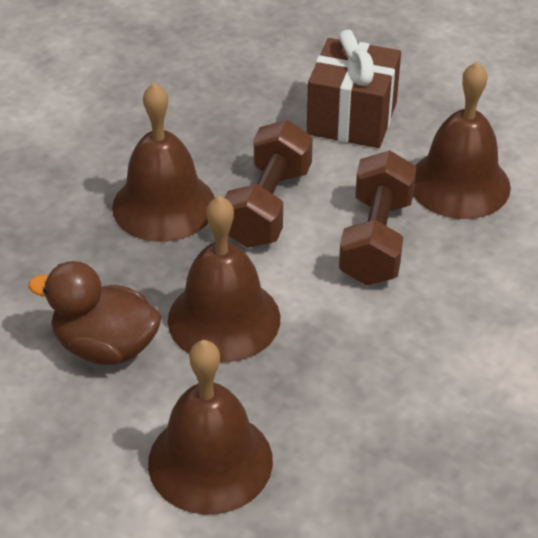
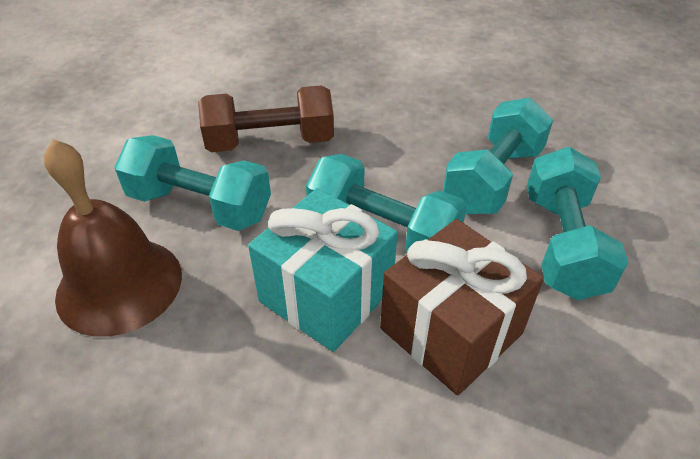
brown bell: [112,83,215,242] [148,340,273,515] [168,195,280,362] [413,62,511,219] = 4 -> [44,139,182,337] = 1
brown duck: [28,261,161,365] = 1 -> none = 0
brown dumbbell: [224,120,313,248] [339,150,416,285] = 2 -> [198,86,334,152] = 1
turquoise dumbbell: none = 0 -> [114,135,271,231] [306,154,467,251] [443,97,553,214] [527,147,628,300] = 4
turquoise gift: none = 0 -> [248,188,398,352] = 1

